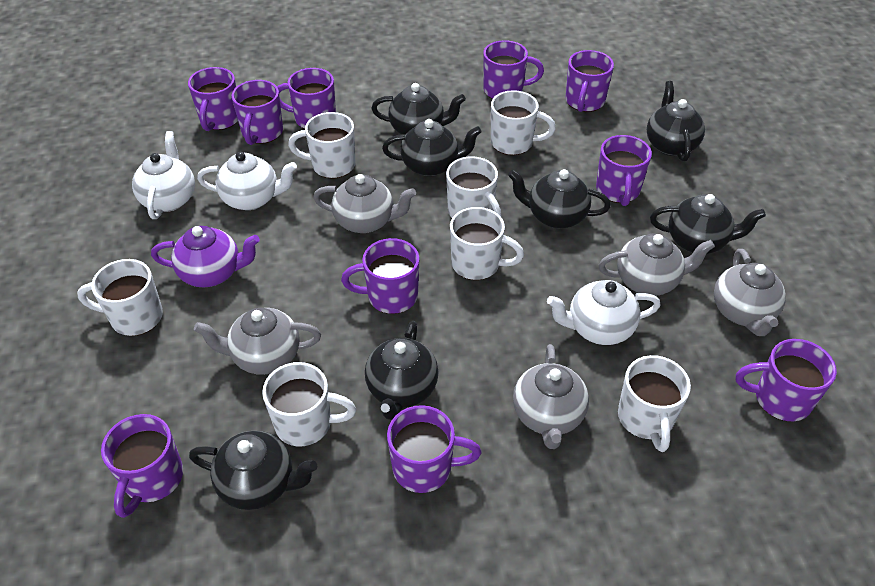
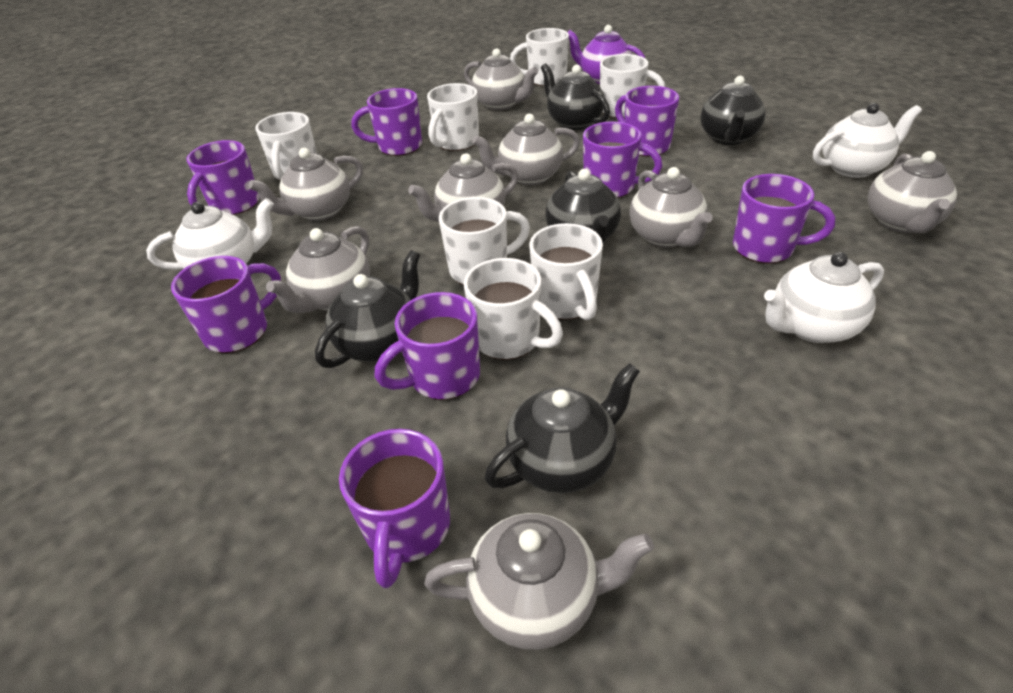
black teapot: [189,431,317,510] [365,321,438,420] [371,83,466,135] [382,119,481,177] [508,169,611,229] [647,81,705,162] [650,194,766,254] = 7 -> [315,250,420,368] [484,363,640,493] [541,63,610,130] [545,169,621,244] [700,76,766,145] = 5
grey teapot: [194,308,321,375] [313,174,416,233] [513,344,589,449] [599,234,715,296] [714,249,786,336] = 5 -> [248,148,363,221] [266,226,370,313] [408,154,518,222] [425,513,654,650] [464,48,538,110] [472,114,580,185] [629,167,713,247] [868,151,957,233] = 8
purple mug: [101,414,183,518] [188,67,238,131] [232,80,283,145] [277,68,336,129] [341,238,420,314] [387,405,481,493] [483,40,544,99] [565,50,614,112] [596,135,652,206] [736,339,837,421] = 10 -> [171,256,281,353] [186,140,260,215] [339,429,450,588] [351,88,422,156] [374,292,480,400] [583,121,662,198] [615,86,679,157] [733,174,835,264] = 8

